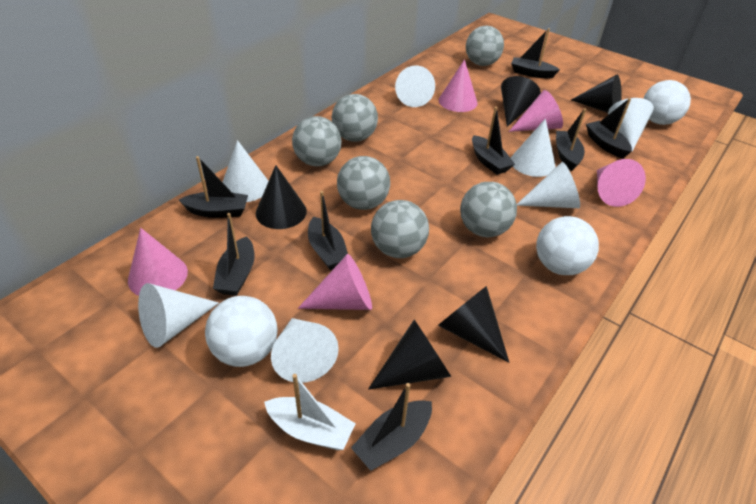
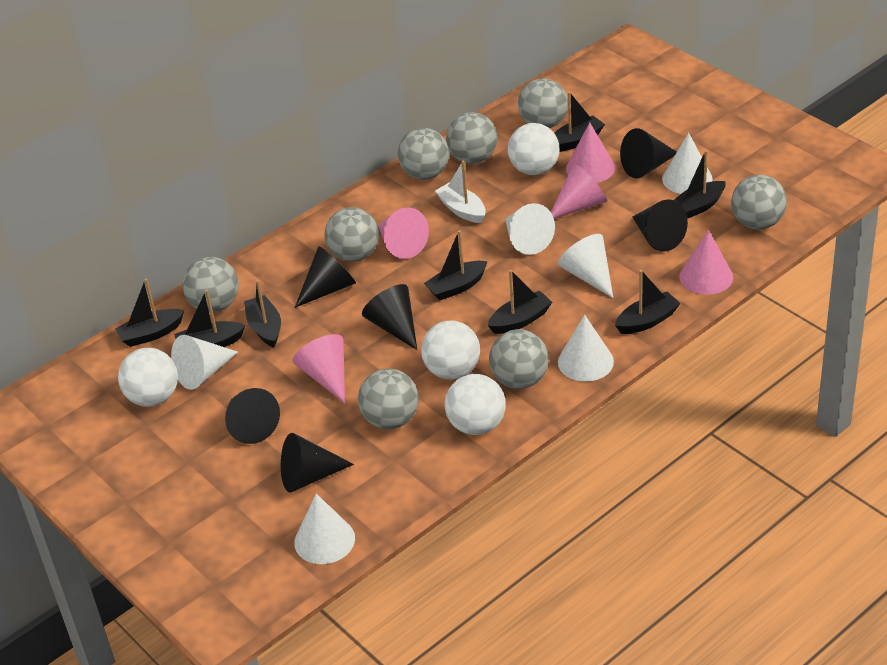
black cone: [256,165,307,229] [368,319,451,390] [438,286,509,363] [501,76,541,127] [571,74,622,113] = 5 -> [225,388,280,444] [281,433,354,493] [295,246,356,308] [362,284,417,350] [620,128,677,178] [632,199,688,251] = 6
grey ball: [292,116,342,166] [331,94,378,142] [337,156,390,210] [371,200,429,258] [460,182,517,237] [466,26,504,66] = 6 -> [182,257,239,313] [324,207,379,262] [358,368,419,429] [397,128,449,180] [446,112,497,164] [489,329,549,389] [518,78,568,128] [731,175,787,229] = 8
white ball: [205,296,277,367] [536,216,599,275] [643,80,691,125] = 3 -> [118,348,178,407] [421,320,480,380] [445,374,506,435] [508,123,560,175] = 4
white cone: [138,283,219,348] [223,140,268,202] [271,318,339,383] [395,66,435,107] [511,119,555,177] [517,162,580,208] [608,98,654,152] = 7 -> [171,335,238,390] [294,494,355,564] [505,203,555,255] [558,234,613,298] [558,315,614,382] [662,133,712,194] = 6

